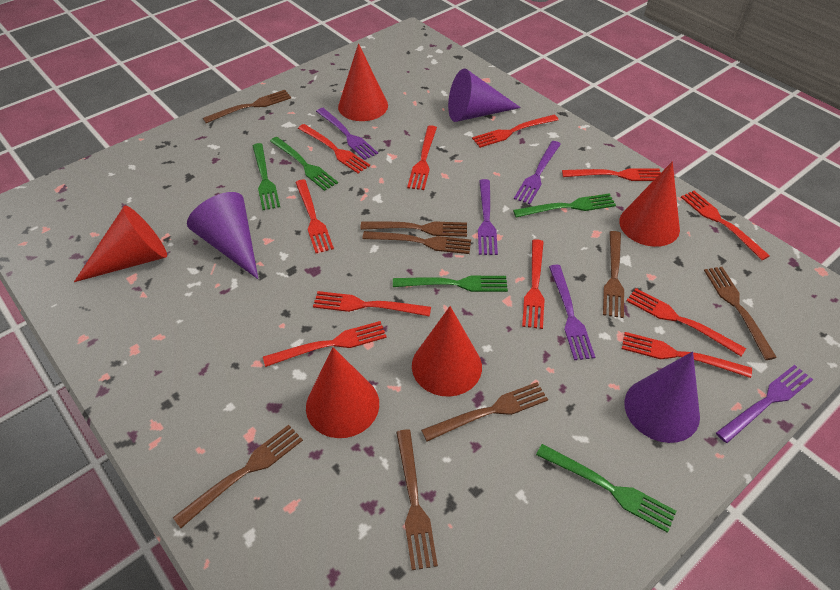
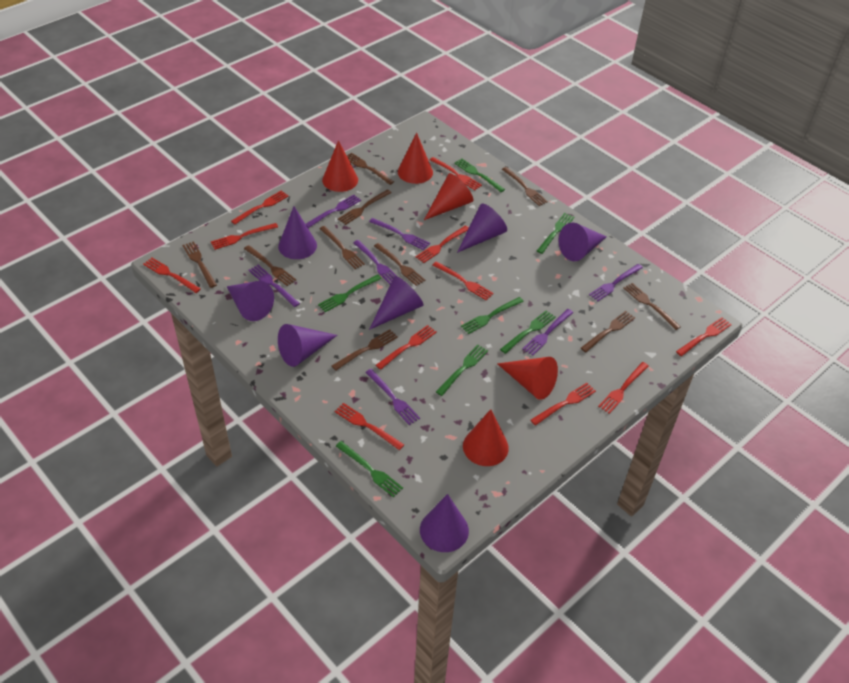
brown fork: [173,425,303,528] [203,90,291,123] [360,221,467,237] [362,231,471,254] [396,430,438,570] [421,382,548,441] [603,231,624,318] [704,267,777,360] = 8 -> [182,241,217,288] [244,245,296,286] [319,226,365,269] [331,329,398,371] [338,189,392,225] [347,153,394,185] [374,243,425,286] [502,167,548,206] [581,311,635,352] [624,283,681,330] = 10
green fork: [253,143,280,210] [270,137,338,191] [393,276,508,292] [513,193,616,218] [536,444,677,533] = 5 -> [318,274,382,312] [336,441,403,497] [436,345,488,396] [454,159,505,192] [461,297,524,334] [500,310,556,354] [537,213,574,254] = 7
purple cone: [187,192,258,279] [448,68,521,122] [624,351,700,443] = 3 -> [227,281,274,321] [278,206,317,259] [278,324,337,367] [369,276,424,330] [420,494,469,552] [457,203,507,253] [559,222,607,261] = 7
purple fork: [316,108,378,160] [478,179,498,255] [514,141,561,204] [549,265,595,360] [716,365,813,443] = 5 -> [248,265,300,307] [306,195,361,228] [353,240,396,284] [365,369,420,425] [369,218,430,250] [523,309,573,356] [589,264,643,301] = 7

